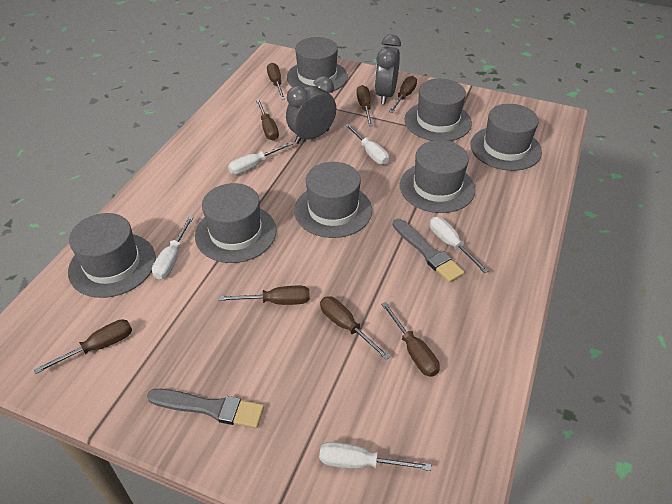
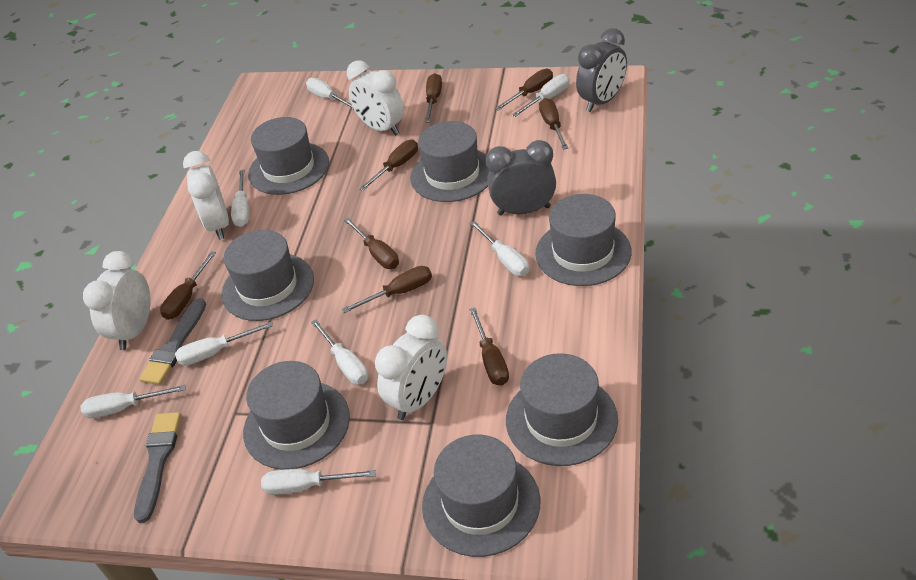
white clock: none = 0 -> [83,251,150,350] [183,151,229,240] [347,60,404,136] [375,315,447,420] = 4
white screwdriver: [152,216,194,279] [228,142,293,174] [319,442,431,471] [345,124,389,165] [430,217,489,273] = 5 -> [80,385,186,418] [175,322,273,366] [231,170,249,227] [261,469,376,495] [306,78,353,109] [311,319,368,385] [470,221,529,276] [512,74,570,117] = 8

